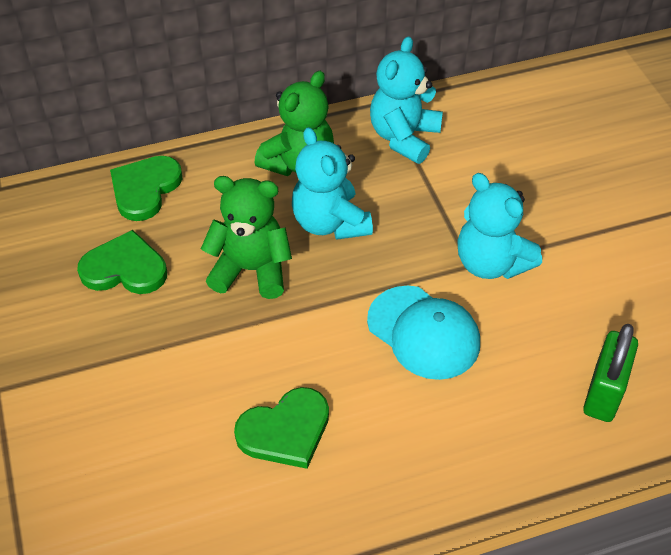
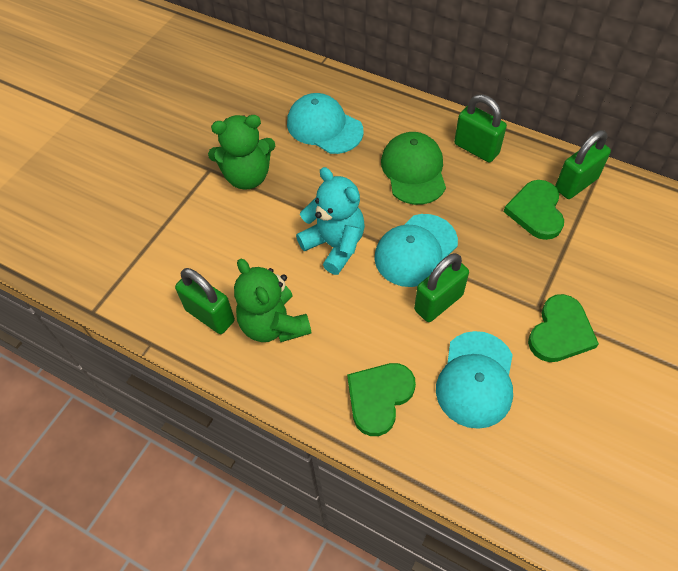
green cap: none = 0 -> [381,132,446,205] = 1
green padlock: [583,324,638,422] = 1 -> [175,268,235,334] [414,253,469,322] [454,94,507,162] [555,130,611,199] = 4
turquoise cap: [367,286,480,380] = 1 -> [287,93,364,154] [374,214,458,287] [436,331,513,429] = 3
turquoise teddy bear: [292,127,373,240] [370,36,443,164] [457,173,542,279] = 3 -> [296,167,365,275] = 1

